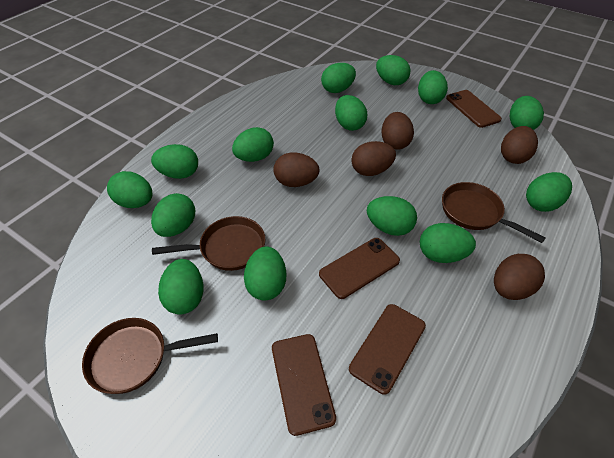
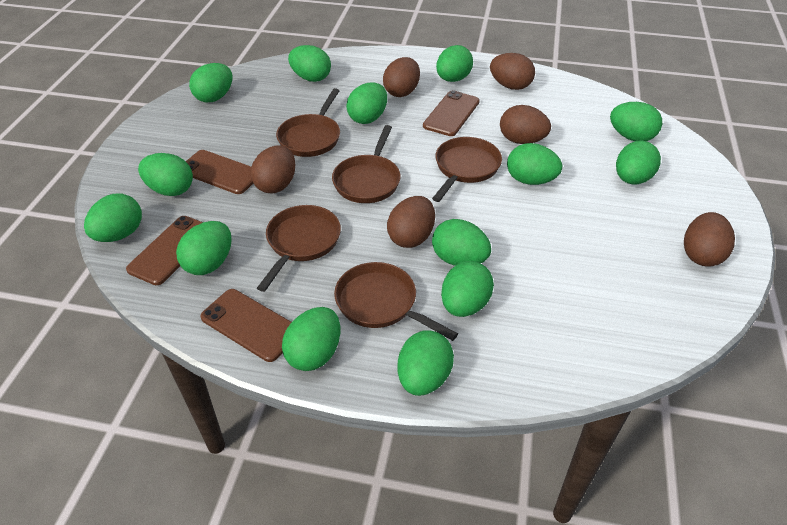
brown egg: [273,153,320,187] [351,141,396,176] [381,112,414,150] [494,254,545,300] [501,126,538,164] = 5 -> [251,145,296,193] [383,57,420,97] [387,196,435,248] [490,53,535,90] [500,105,551,144] [684,212,735,267] = 6
brown pan: [82,318,218,394] [152,216,265,271] [442,182,545,243] = 3 -> [257,205,341,292] [276,88,340,157] [332,125,401,203] [334,262,458,341] [432,137,502,202] = 5

